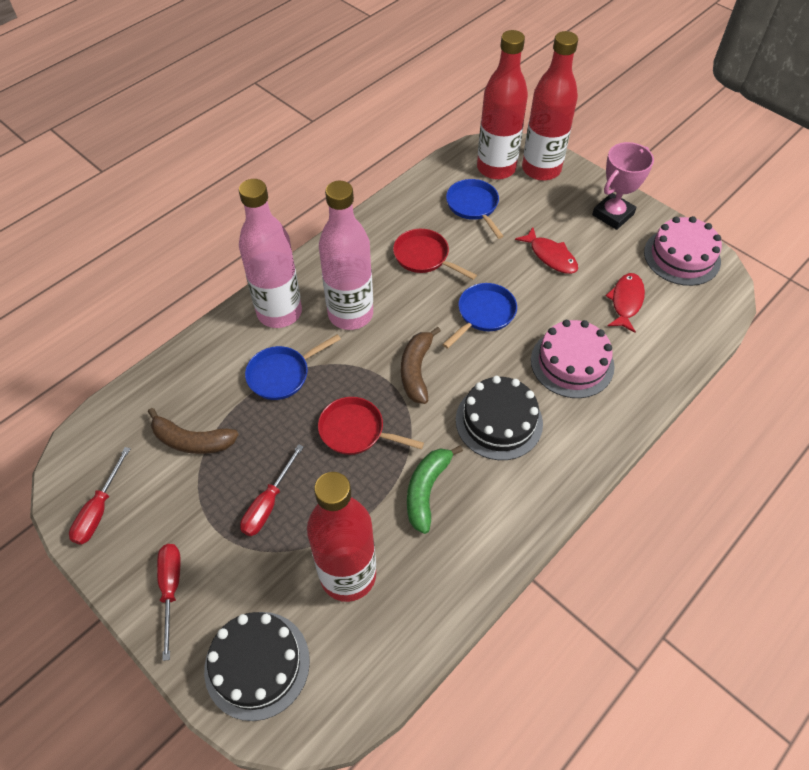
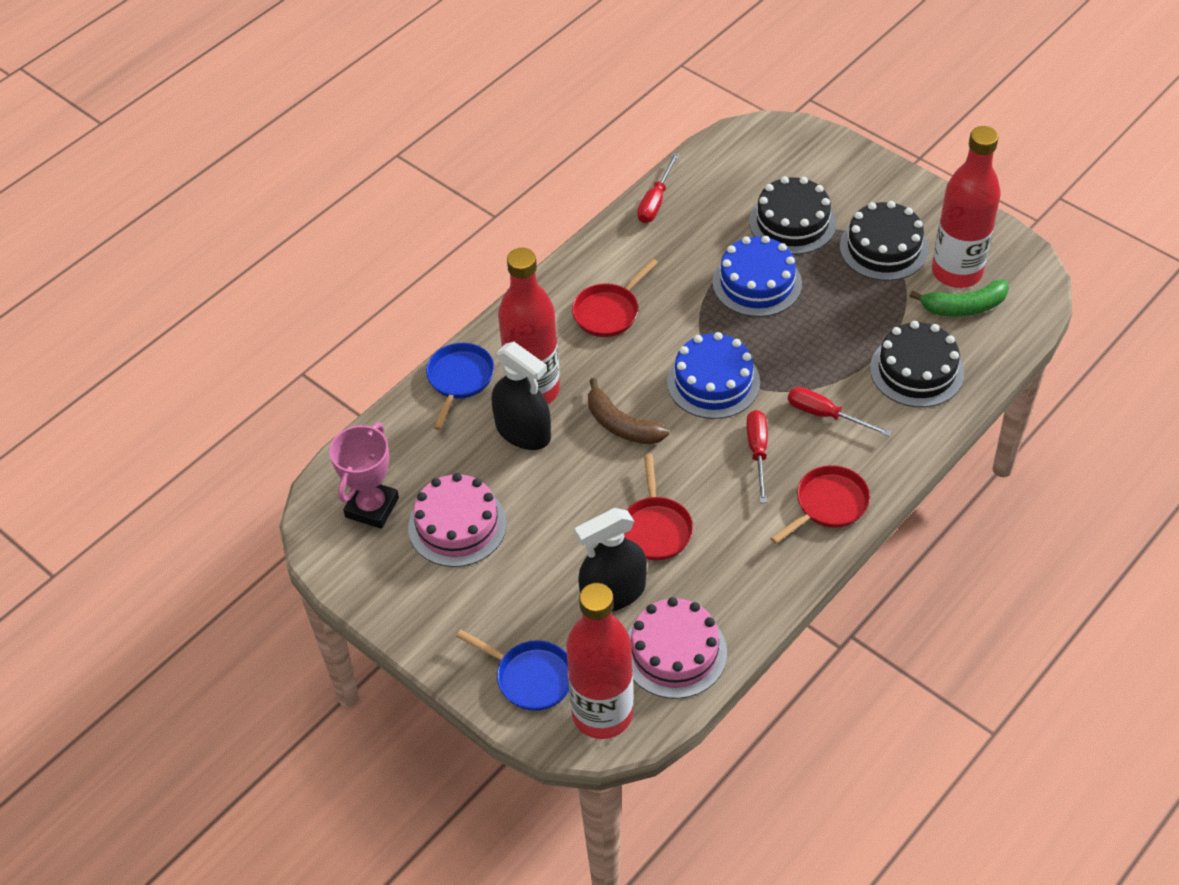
black cake: [204,612,310,721] [456,376,543,460] = 2 -> [749,176,836,255] [840,201,929,281] [870,321,964,407] = 3
black spray bottle: none = 0 -> [492,342,551,450] [575,508,647,611] = 2
blue cake: none = 0 -> [667,332,760,419] [713,236,802,317] = 2
blue pan: [245,334,341,400] [442,283,517,349] [446,179,504,239] = 3 -> [426,343,494,430] [456,630,569,711] = 2
brown banana: [148,408,239,454] [401,327,441,404] = 2 -> [588,378,669,445] = 1
pink bottle: [239,179,302,328] [319,181,373,330] = 2 -> none = 0
red fish: [515,227,578,274] [605,273,645,333] = 2 -> none = 0
red pan: [318,397,424,455] [393,229,477,280] = 2 -> [572,258,658,337] [624,454,693,560] [770,465,870,544] = 3

